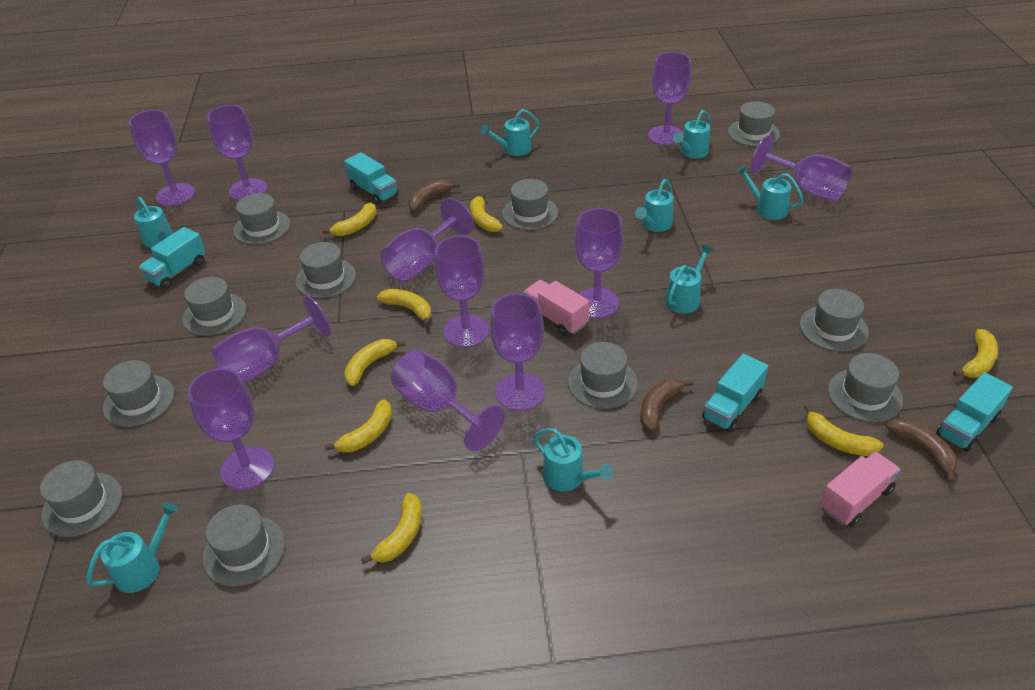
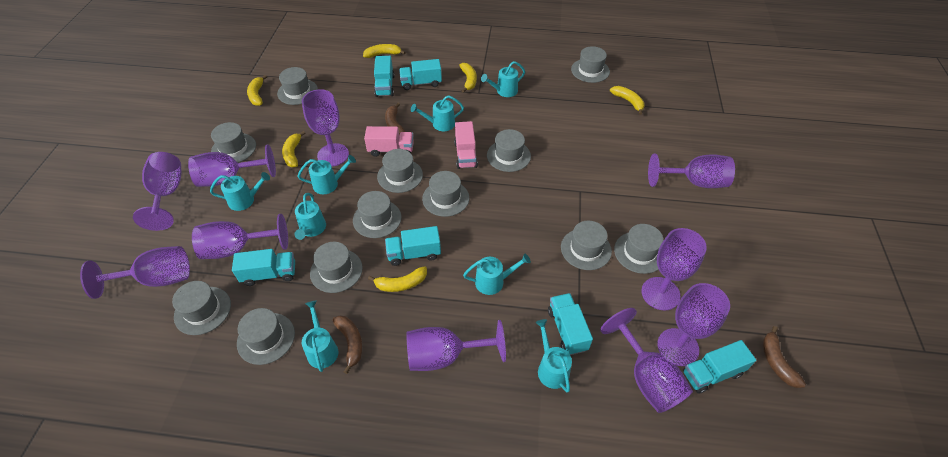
grey hat: [40,460,122,537] [103,360,174,427] [182,277,247,336] [202,505,285,587] [233,193,290,245] [295,242,356,298] [502,179,558,230] [568,342,638,409] [728,101,780,147] [800,289,869,352] [828,353,903,422] = 11 -> [172,281,231,335] [211,122,256,163] [237,308,295,365] [277,67,318,105] [310,242,363,293] [353,191,402,238] [377,149,423,193] [422,171,469,217] [487,129,531,172] [561,221,612,270] [571,46,610,83] [614,224,664,274] = 12
purple goblet: [129,110,195,206] [188,368,275,490] [207,105,267,201] [211,295,331,383] [381,198,474,282] [391,350,505,451] [435,235,490,348] [490,293,545,411] [575,208,623,318] [648,52,691,146] [751,135,852,202] = 11 -> [80,246,190,299] [133,152,181,231] [188,145,276,187] [192,214,288,259] [302,89,349,166] [407,320,506,371] [601,308,693,413] [641,228,707,311] [648,153,735,188] [657,283,730,366] = 10
turquoise truck: [139,227,206,289] [344,152,398,205] [702,354,768,432] [936,372,1013,452] = 4 -> [232,249,295,286] [374,56,395,97] [385,226,441,266] [399,59,442,90] [548,293,593,355] [683,340,756,394] = 6
yellow banana: [322,203,377,236] [325,399,392,453] [344,339,405,386] [361,493,422,564] [377,289,431,326] [470,193,503,232] [804,405,884,456] [953,329,998,378] = 8 -> [247,75,267,106] [282,131,305,167] [363,44,406,58] [368,266,427,292] [459,63,477,93] [610,86,645,115] = 6

